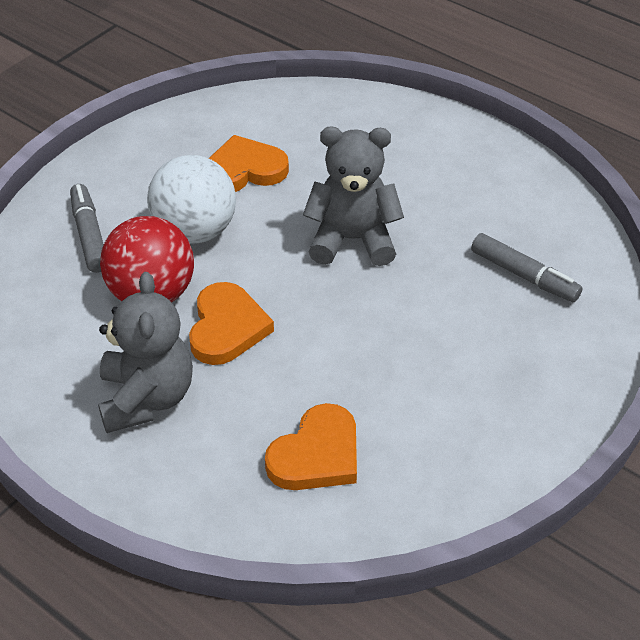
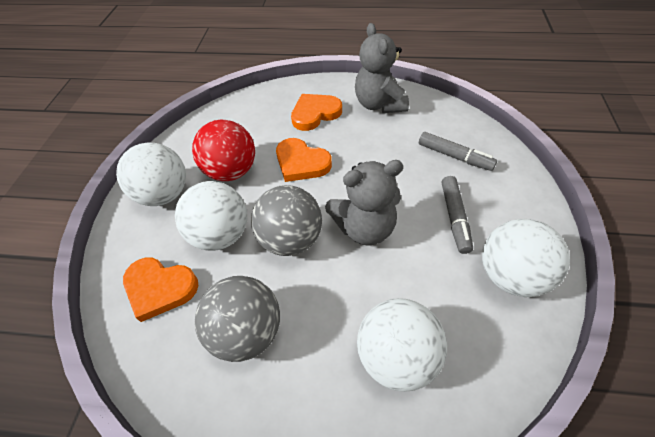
grey ball: none = 0 -> [195,276,280,362] [251,185,322,256] = 2
white ball: [147,155,236,244] = 1 -> [116,143,186,206] [175,181,247,251] [357,298,447,392] [482,219,570,297] = 4

